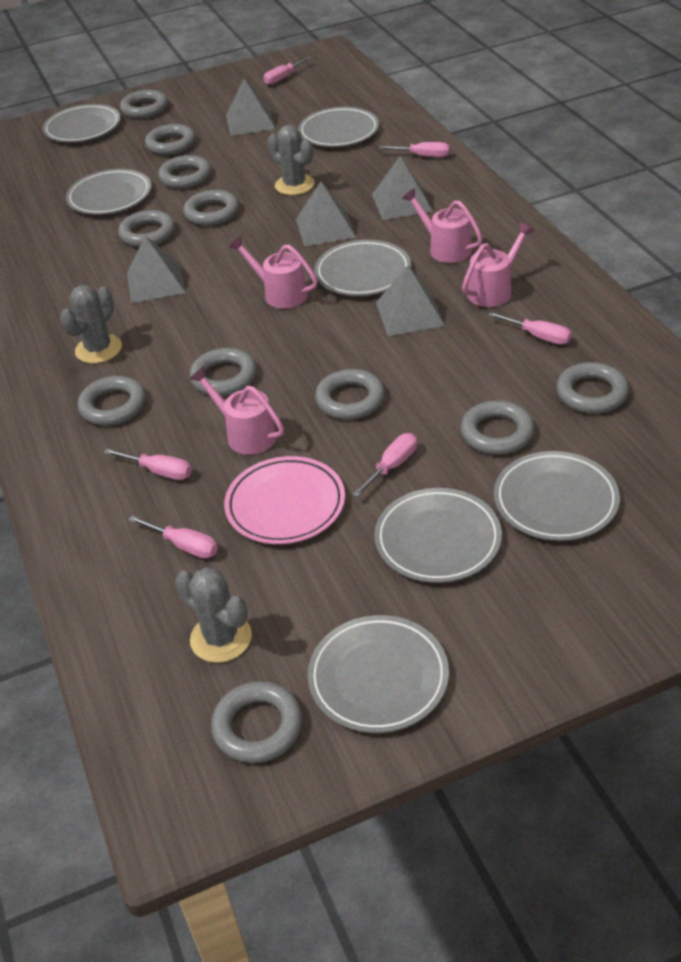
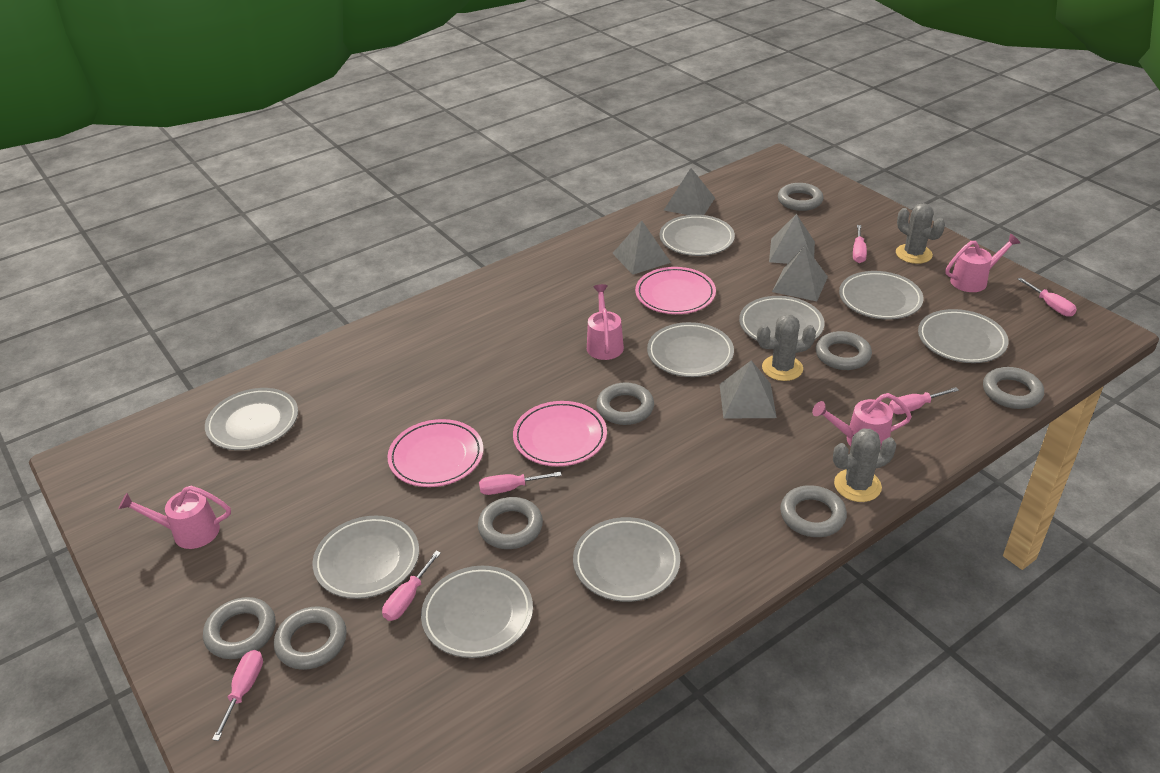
grey plate: [43,104,121,142] [66,169,152,215] [298,107,379,147] [308,615,449,733] [314,240,411,296] [374,488,502,583] [494,451,620,541] = 7 -> [205,388,298,450] [313,516,419,599] [421,566,533,658] [573,517,680,602] [647,322,734,377] [659,215,735,256] [739,296,824,341] [839,271,923,320] [918,309,1009,363] = 9
grey ring: [78,376,146,426] [118,210,175,247] [120,90,168,119] [145,124,196,155] [158,155,211,189] [183,190,239,226] [190,348,257,396] [211,681,302,763] [315,369,385,420] [461,400,534,455] [556,362,629,414] = 11 -> [203,597,275,659] [274,606,347,670] [478,497,543,549] [596,382,654,425] [778,183,824,211] [780,485,847,537] [816,331,872,370] [983,367,1044,409] = 8
pink plate: [224,456,345,544] = 1 -> [387,419,483,487] [513,401,607,466] [635,267,716,314] = 3

